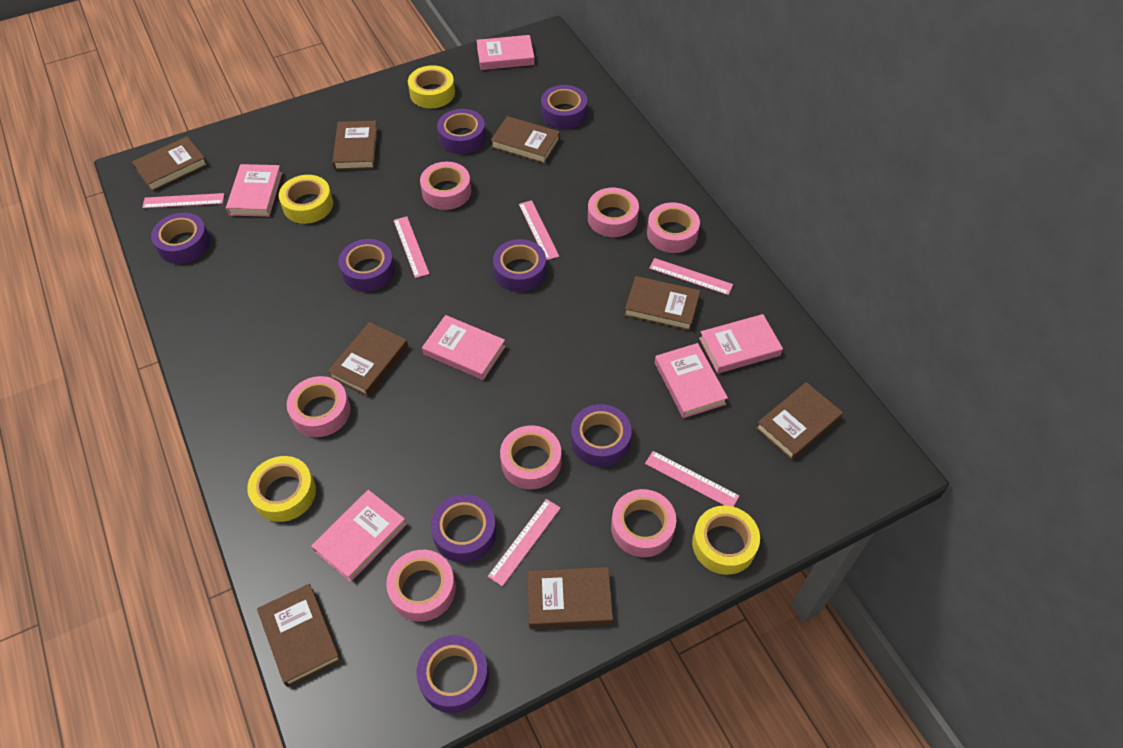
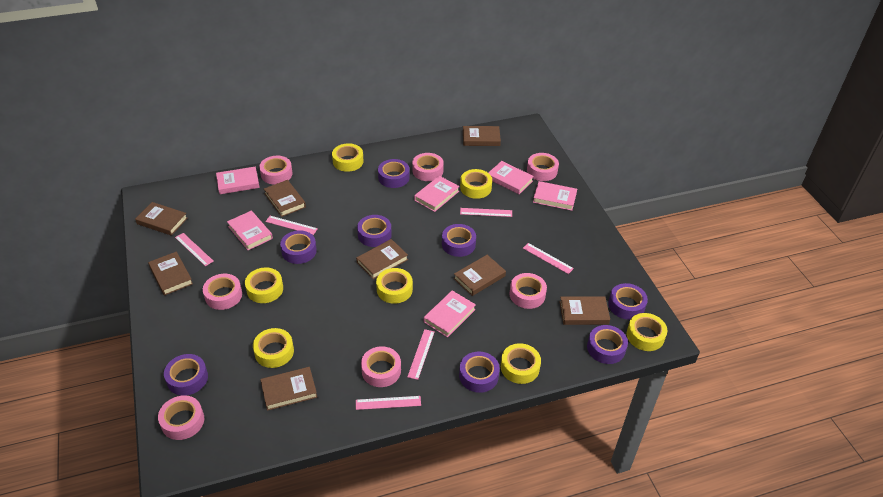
yellow tape: [247,456,316,522] [279,175,333,224] [408,65,455,108] [692,506,760,575] = 4 -> [245,267,283,303] [253,328,294,368] [332,143,364,172] [376,268,413,304] [460,169,492,199] [501,343,541,384] [626,313,667,351] = 7

